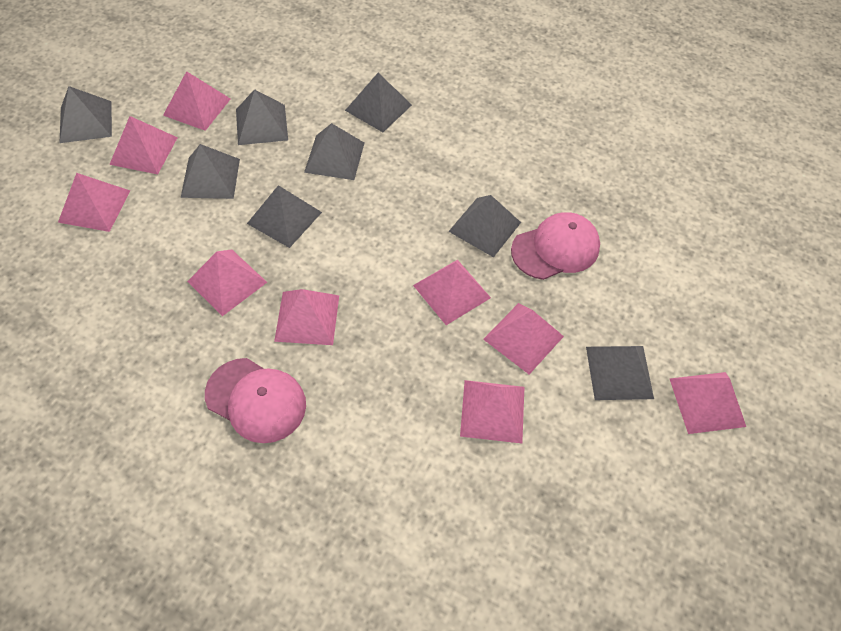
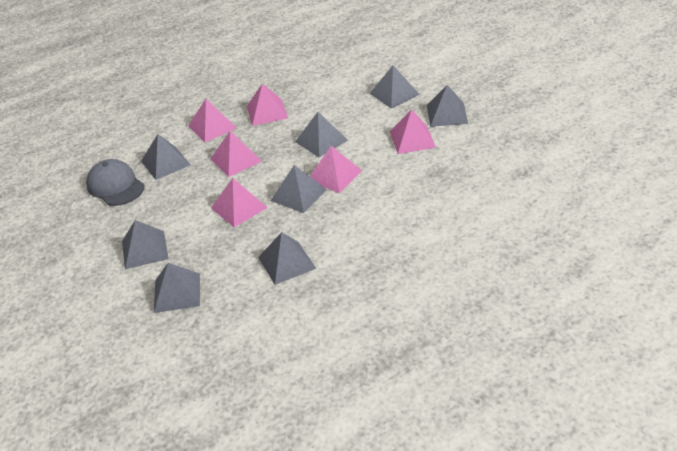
grey cap: none = 0 -> [86,159,145,206] = 1
pink cap: [205,358,306,443] [511,212,600,280] = 2 -> none = 0
pink pyramid: [58,173,130,232] [109,116,178,174] [163,71,231,131] [187,249,267,316] [274,289,339,345] [413,260,491,325] [460,380,524,443] [483,303,564,374] [670,372,746,434] = 9 -> [188,99,237,142] [210,131,262,177] [211,178,268,227] [247,84,288,126] [310,146,362,193] [390,109,436,154] = 6

